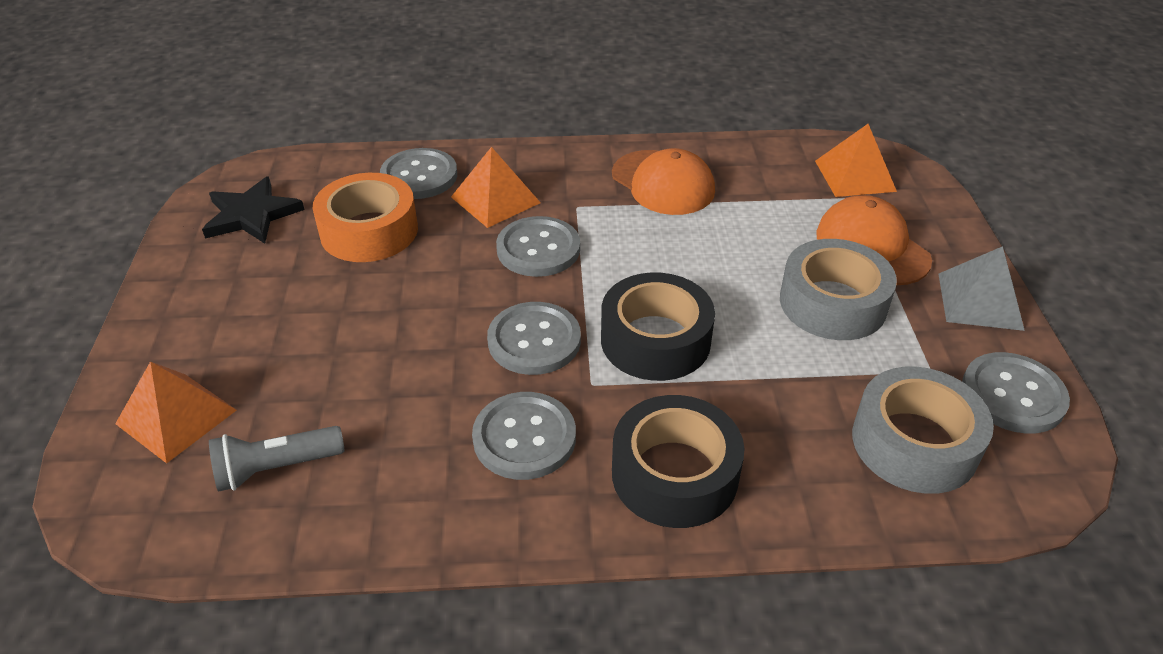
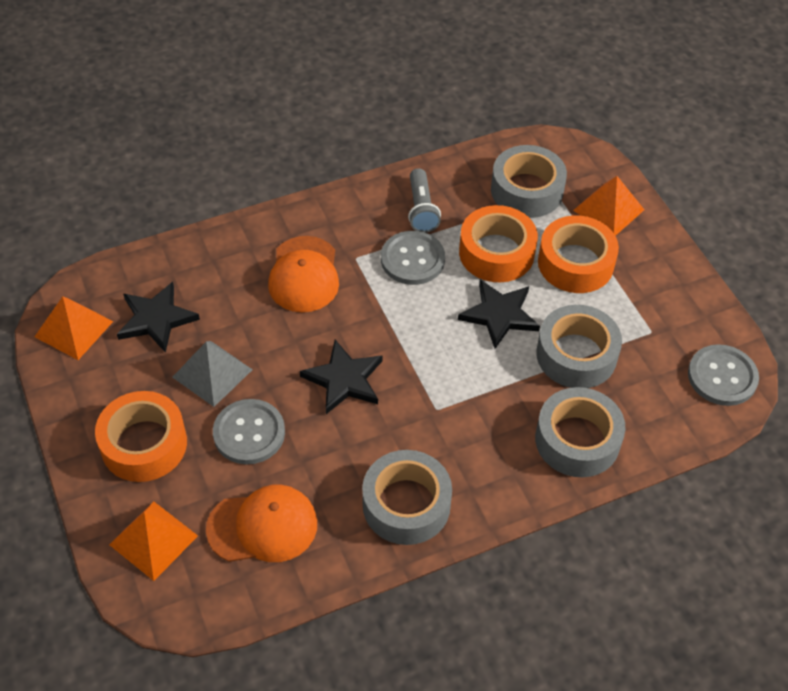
black star: [202,176,305,244] = 1 -> [117,282,200,353] [300,340,383,414] [458,280,540,349] = 3
black tape: [601,272,715,381] [612,395,744,528] = 2 -> none = 0
grey button: [380,148,457,199] [472,392,576,480] [487,302,581,375] [496,216,580,277] [962,352,1070,434] = 5 -> [213,399,285,464] [381,231,445,285] [688,344,759,406] = 3
grey tape: [780,239,897,340] [852,367,994,494] = 2 -> [362,450,452,545] [491,145,567,218] [535,387,625,477] [536,305,622,388] = 4
orange tape: [313,173,418,262] = 1 -> [95,391,187,482] [459,205,538,282] [538,216,619,293] = 3

